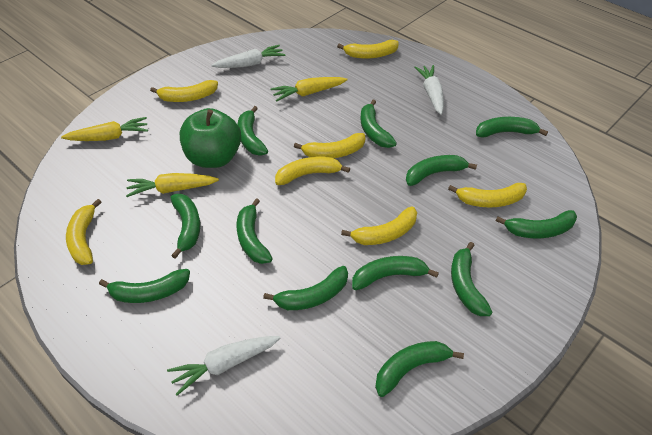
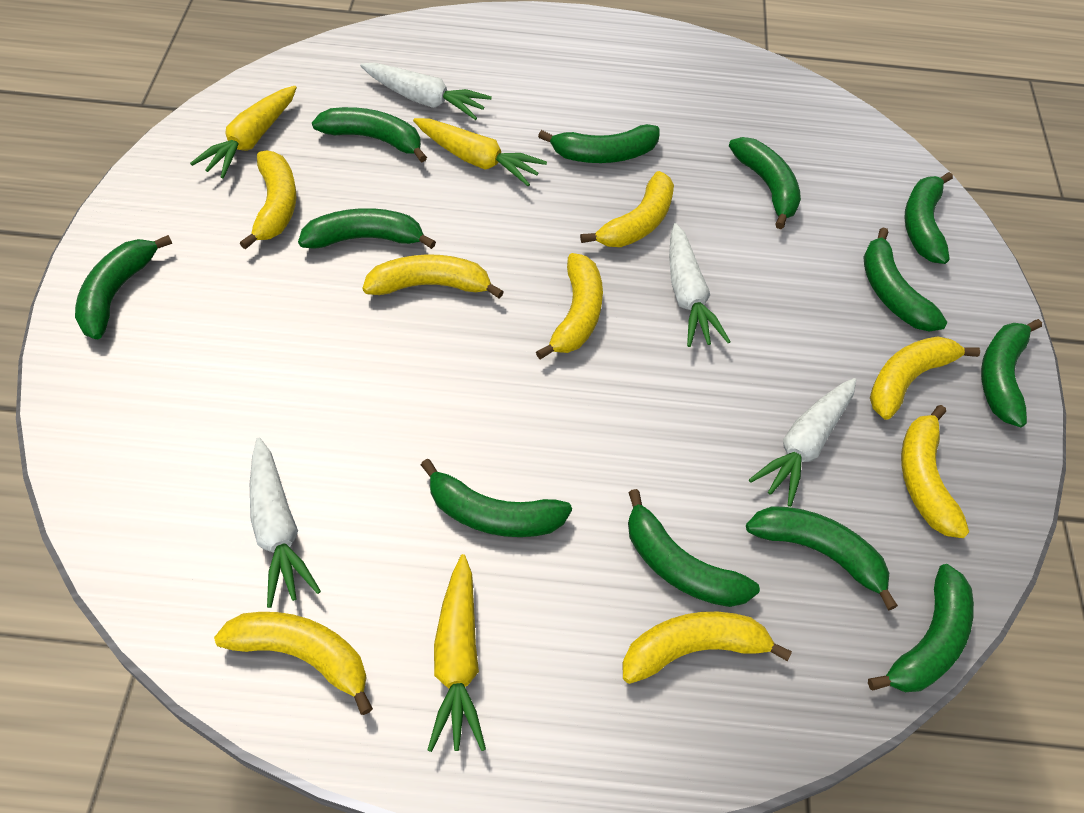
green apple: [180,108,241,168] = 1 -> none = 0
white carrot: [167,336,280,396] [211,45,286,68] [414,65,444,115] = 3 -> [250,438,321,608] [360,63,492,120] [669,223,731,347] [749,378,856,507] = 4
yellow banana: [66,199,101,265] [150,80,218,102] [275,157,350,185] [294,133,365,158] [337,40,399,59] [341,207,417,245] [448,183,527,207] = 7 -> [214,612,373,715] [240,150,296,250] [363,254,504,299] [536,253,603,360] [580,171,674,247] [622,612,792,684] [870,336,980,420] [901,405,969,538] = 8

